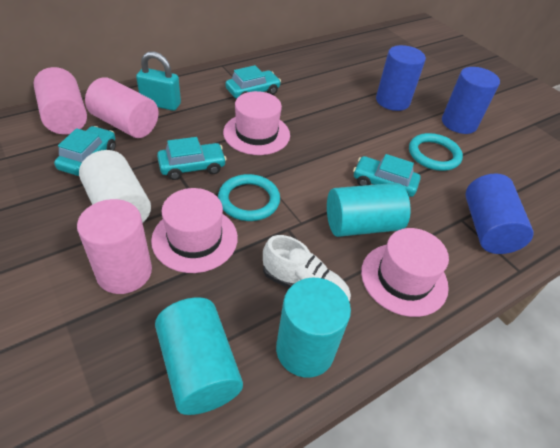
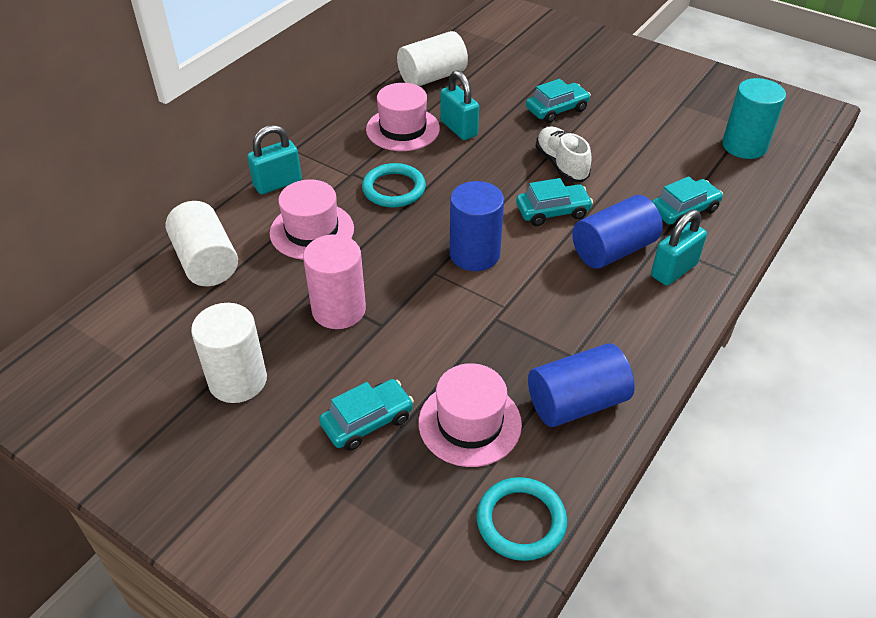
pink cylinder: [34,67,87,134] [77,199,152,294] [85,77,158,138] = 3 -> [303,234,366,329] = 1
turquoise cylinder: [155,297,243,415] [276,278,351,378] [327,183,411,237] = 3 -> [722,78,786,159] = 1
turquoise padlock: [136,51,181,111] = 1 -> [247,125,302,194] [441,70,479,140] [651,210,707,286] = 3
white cylinder: [79,150,151,223] = 1 -> [166,201,238,286] [191,303,267,403] [397,31,468,86] = 3

